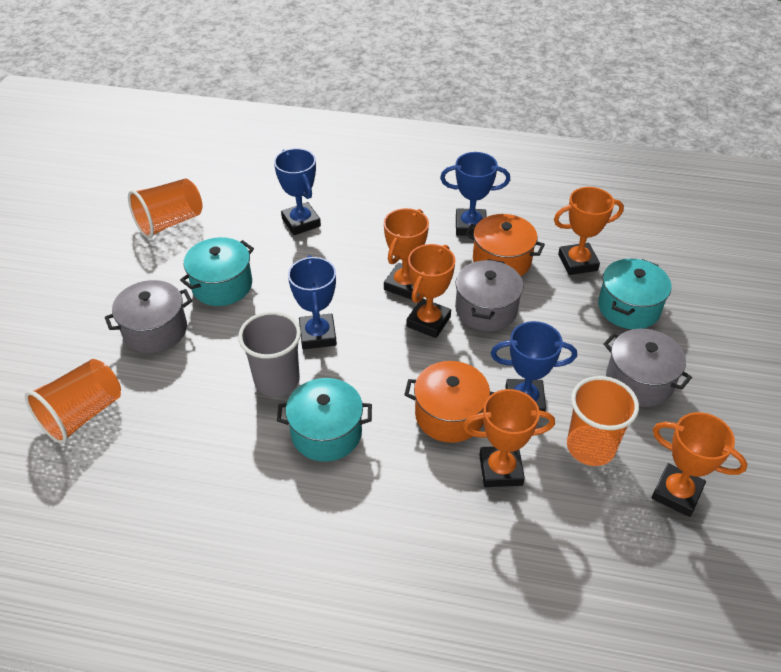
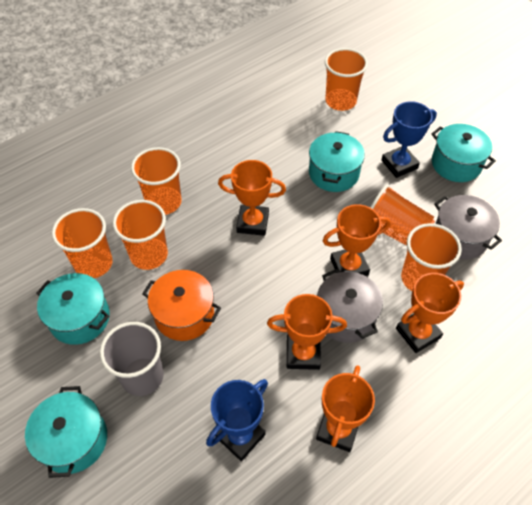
blue trophy: [274,148,321,235] [288,255,337,349] [440,152,510,236] [491,321,577,412] = 4 -> [206,379,268,461] [381,101,437,178] = 2
grey pot: [104,280,192,353] [455,259,523,331] [603,329,692,407] = 3 -> [317,269,383,343] [434,195,502,260] = 2
orange cup: [25,359,121,444] [128,178,203,239] [567,376,639,466] = 3 -> [52,208,113,278] [113,200,168,270] [131,147,182,215] [325,48,368,111] [370,184,435,246] [401,223,462,291] = 6
orange pot: [404,361,495,443] [465,214,545,276] = 2 -> [142,270,221,341] = 1
turquoise pot: [180,237,254,306] [277,378,372,462] [598,259,672,329] = 3 -> [25,386,107,478] [36,273,110,345] [309,131,365,192] [431,124,496,182] = 4

